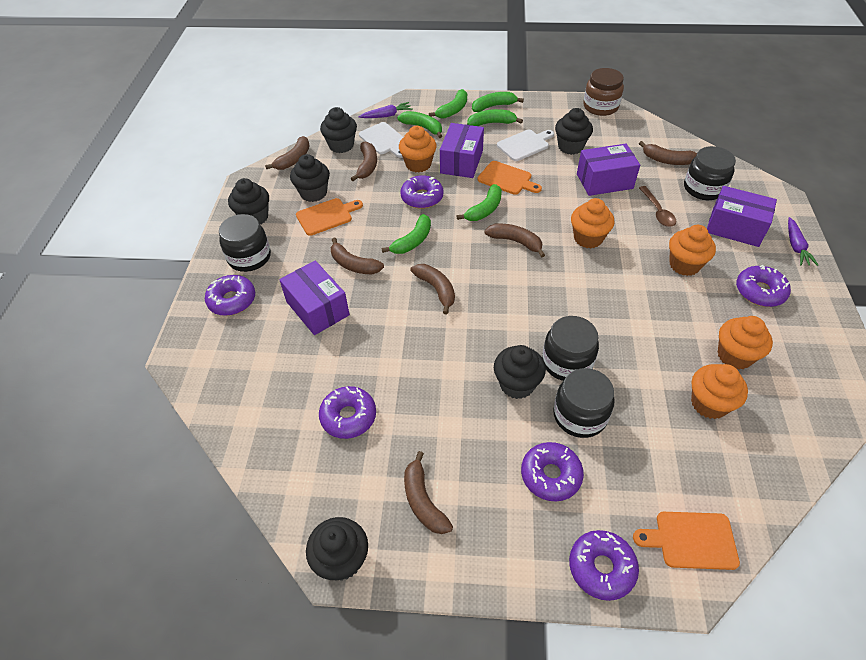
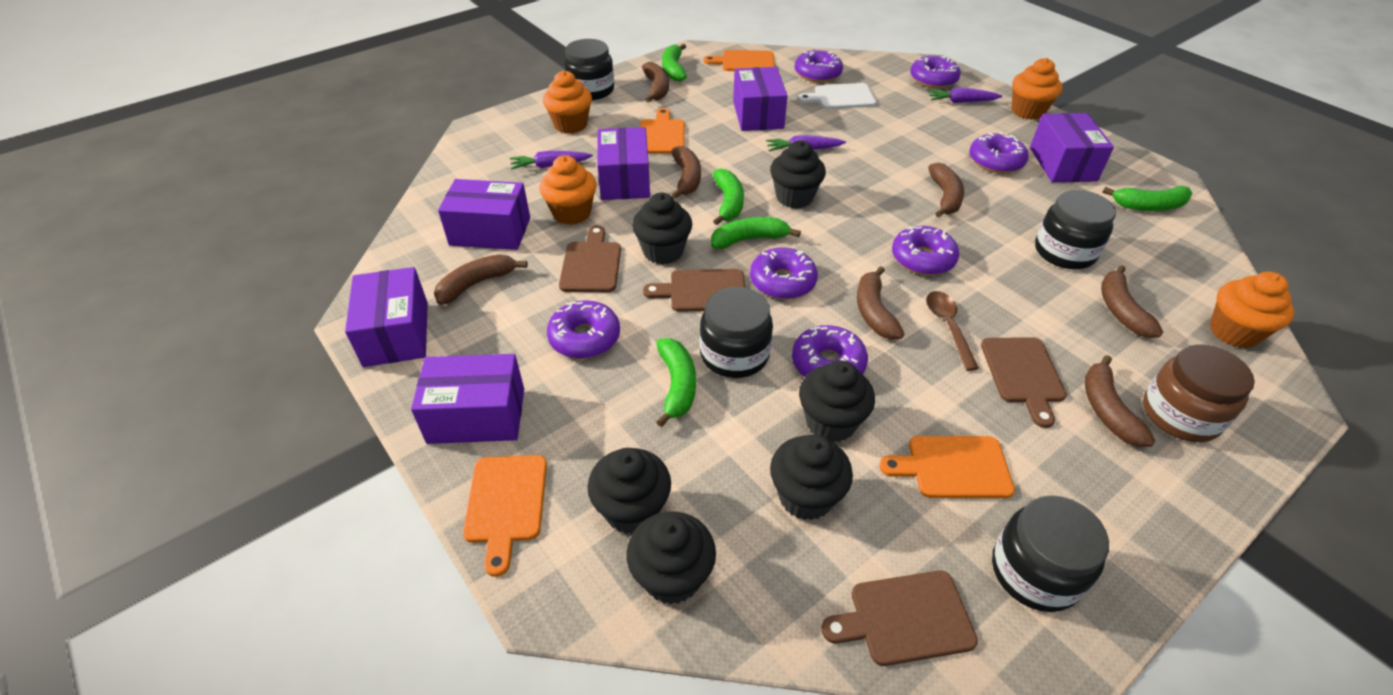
brown cutting board: none = 0 -> [559,226,621,292] [643,269,745,312] [821,570,978,666] [981,337,1067,428] = 4
green banana: [381,214,431,254] [397,111,442,138] [429,89,467,119] [456,184,502,221] [467,109,523,126] [472,92,524,112] = 6 -> [656,338,696,427] [662,44,687,81] [711,217,801,249] [713,168,744,225] [1102,186,1192,211] = 5
orange cupcake: [399,126,437,172] [571,198,615,248] [669,225,716,276] [691,364,748,419] [718,316,773,370] = 5 -> [539,155,597,225] [543,70,592,134] [1012,58,1062,120] [1210,272,1294,348] = 4
orange cutting board: [296,198,363,236] [477,161,542,195] [633,512,740,570] = 3 -> [463,455,547,577] [640,108,685,154] [704,50,775,71] [879,436,1015,498] = 4
purple box: [279,260,350,335] [440,123,484,178] [577,144,640,196] [707,186,777,247] = 4 -> [345,267,428,367] [411,354,524,444] [438,179,530,250] [597,127,650,200] [733,67,788,131] [1030,113,1114,182] = 6
purple carrot: [358,102,413,118] [788,217,818,266] = 2 -> [510,151,593,170] [766,135,846,152] [928,88,1003,103] = 3
purple donut: [205,275,255,316] [319,386,376,439] [400,175,444,209] [521,442,584,501] [569,530,639,601] [736,265,791,307] = 6 -> [547,300,620,359] [750,247,818,299] [792,325,868,377] [795,50,843,83] [892,226,959,275] [910,56,961,88] [969,132,1029,173] = 7
white cutting board: [359,122,403,158] [497,130,554,161] = 2 -> [798,83,877,109] = 1

